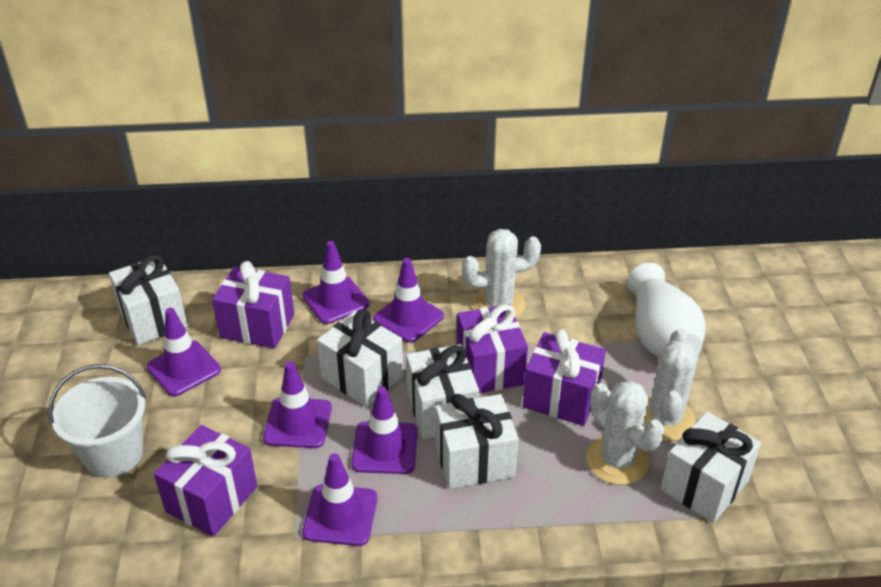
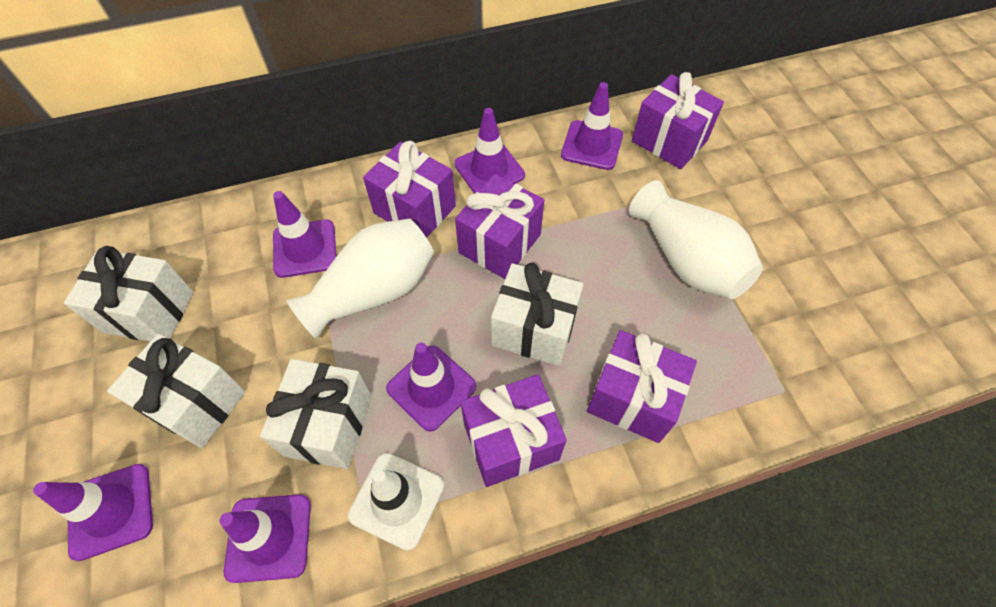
purple gift: [154,425,257,537] [212,261,294,348] [457,304,528,393] [523,329,606,426] = 4 -> [363,141,456,238] [455,174,544,279] [461,374,567,487] [587,330,697,443] [632,72,724,169] = 5
white bucket: [48,364,146,478] = 1 -> none = 0
white cactus: [462,229,541,318] [586,381,665,485] [643,329,698,441] = 3 -> none = 0
white gift: [109,255,188,345] [317,310,403,407] [406,344,479,439] [435,394,518,489] [661,411,761,523] = 5 -> [64,246,194,342] [107,334,245,448] [260,359,371,469] [491,263,584,366] = 4
white traffic cone: none = 0 -> [348,453,444,551] = 1
white vase: [627,263,706,357] = 1 -> [286,219,434,339] [629,180,763,299] = 2

